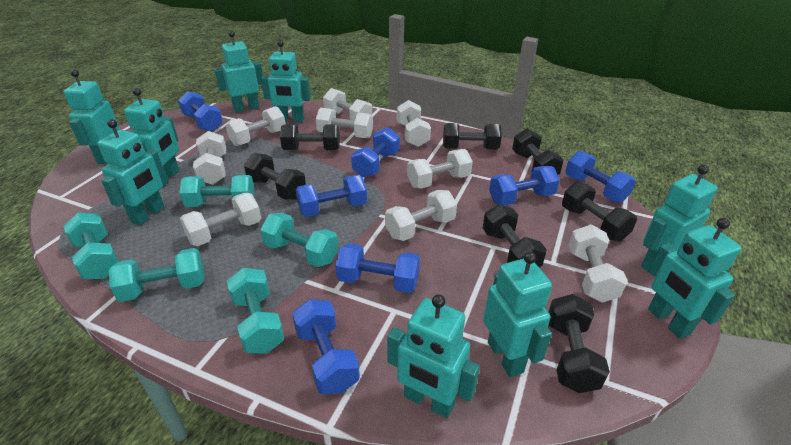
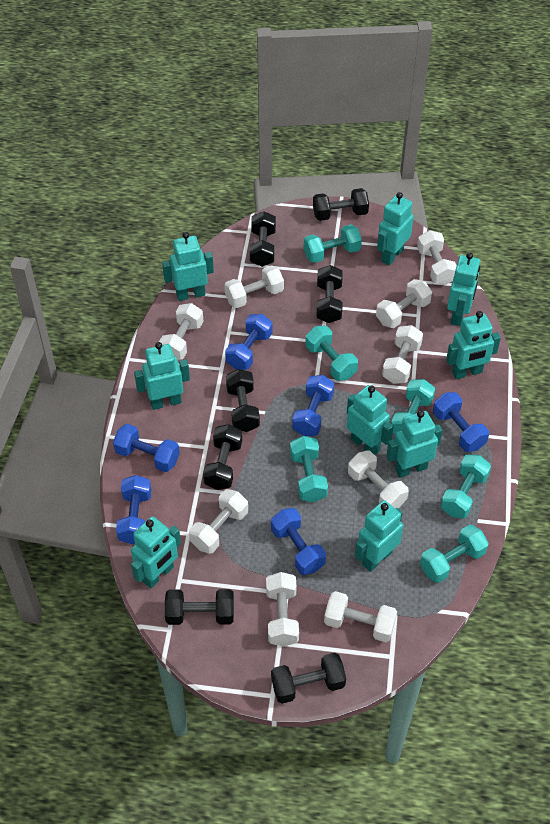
blue dumbbell: [178,91,223,132] [292,299,360,394] [296,175,367,217] [336,243,420,293] [351,127,400,177] [489,166,560,205] [565,150,636,203] = 7 -> [113,424,180,472] [116,475,151,544] [225,314,272,370] [271,508,326,575] [292,375,334,436] [433,392,489,452] = 6
turquoise dumbbell: [63,212,118,279] [109,248,205,302] [180,175,255,207] [227,268,284,353] [260,213,338,267] = 5 -> [290,436,328,502] [304,224,362,263] [306,326,358,381] [391,379,435,434] [420,525,489,583] [441,454,491,518] = 6

